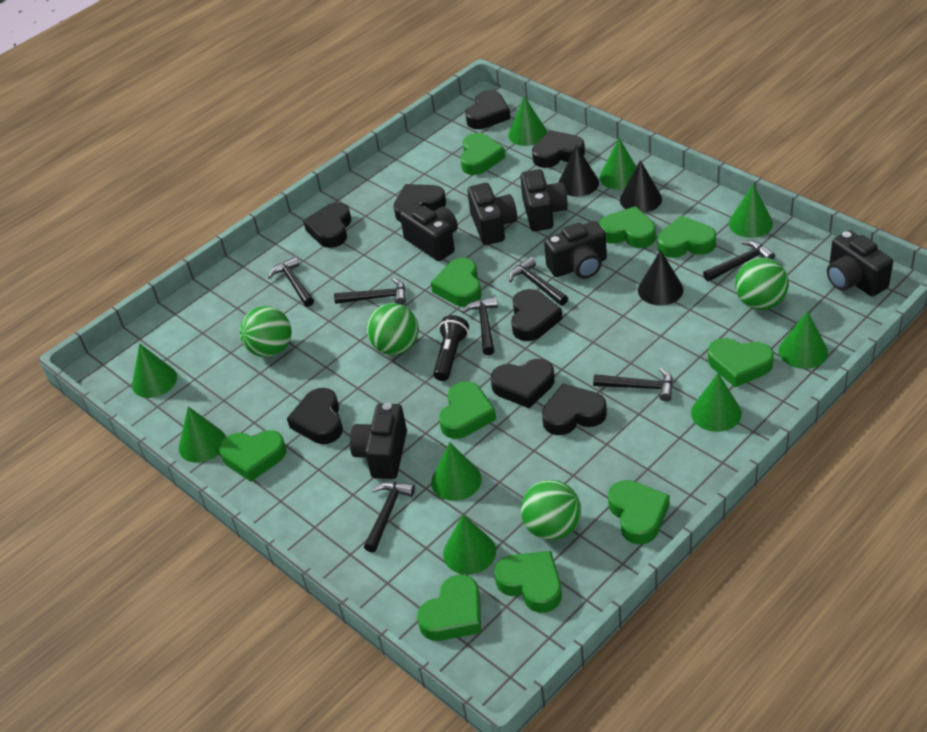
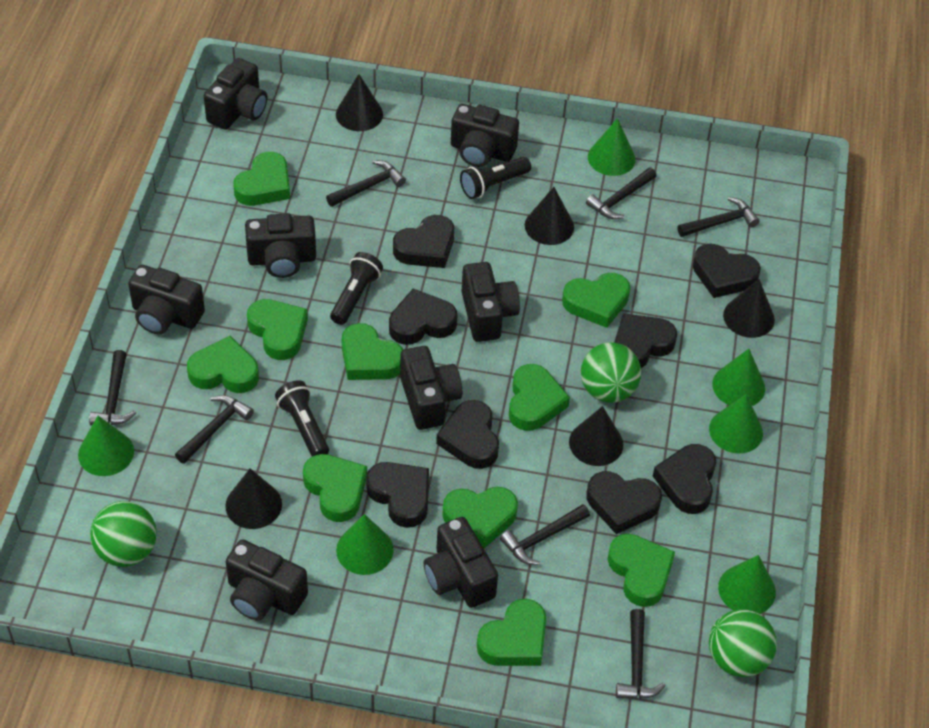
black camera: [350,403,407,479] [400,203,458,261] [467,183,517,245] [520,169,568,231] [544,221,607,279] [827,230,893,297] = 6 -> [128,265,205,335] [204,58,267,130] [226,539,308,621] [245,213,316,278] [400,346,462,430] [423,517,498,608] [451,104,519,167] [461,262,520,342] = 8
black cone: [558,145,599,197] [620,160,662,213] [638,250,683,306] = 3 -> [225,469,282,529] [336,74,383,131] [525,187,574,245] [569,406,623,466] [723,279,775,338] = 5
black flashlight: [433,315,469,381] = 1 -> [275,380,329,456] [330,252,383,325] [460,157,531,199] = 3
green ball: [240,306,292,357] [367,303,419,355] [521,480,581,540] [735,258,789,310] = 4 -> [90,501,157,567] [581,342,641,403] [709,609,777,677] = 3
green cone: [132,343,177,398] [179,406,226,463] [431,442,482,501] [443,514,496,575] [508,96,547,146] [600,138,636,190] [691,373,742,432] [729,184,773,238] [779,311,828,369] = 9 -> [78,416,134,476] [336,514,394,575] [588,118,636,176] [709,394,763,454] [712,349,765,406] [718,555,776,614] = 6

